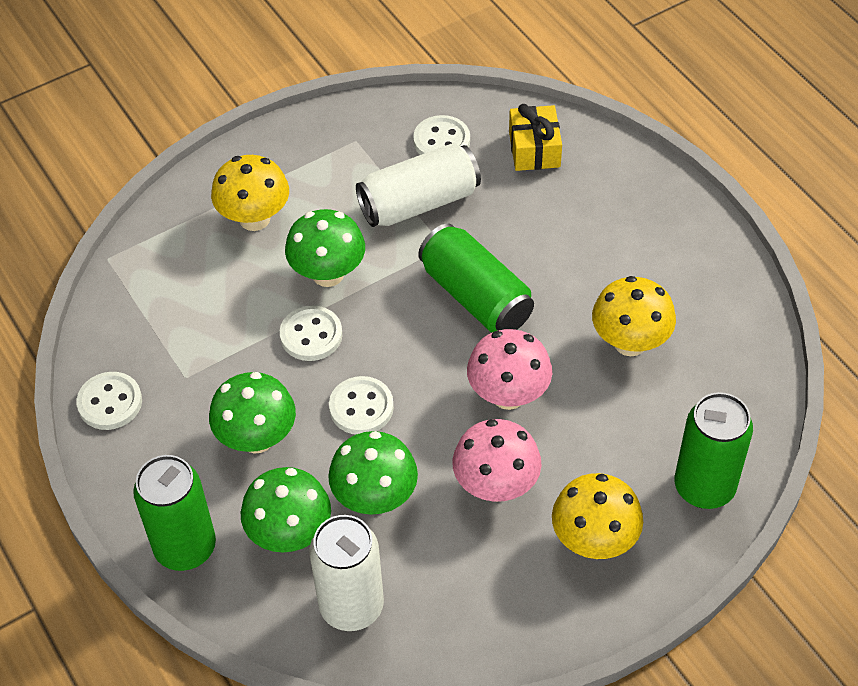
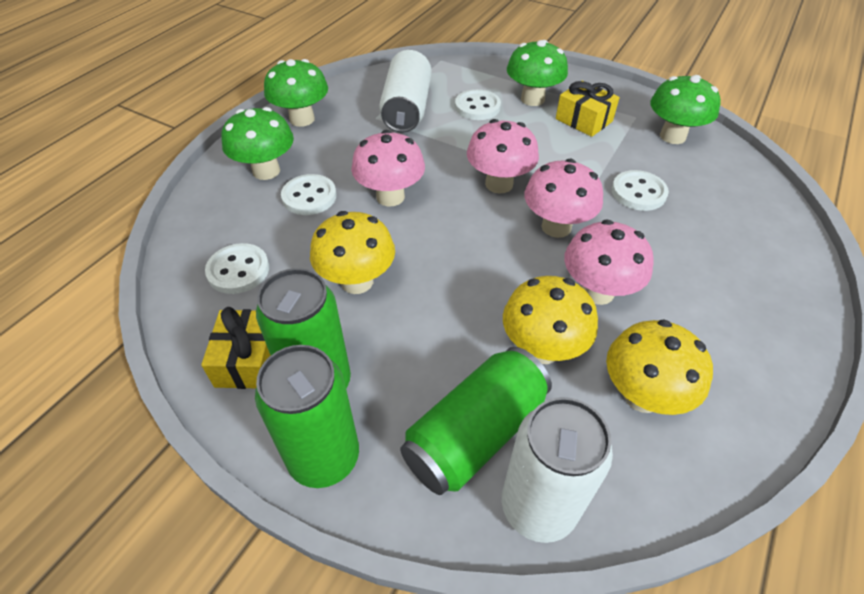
pink mushroom: [452,419,541,502] [467,329,552,410] = 2 -> [351,130,425,206] [467,119,539,194] [525,159,603,238] [564,219,654,305] = 4
yellow gift: [509,104,562,171] = 1 -> [201,307,271,389] [556,81,620,137] = 2

